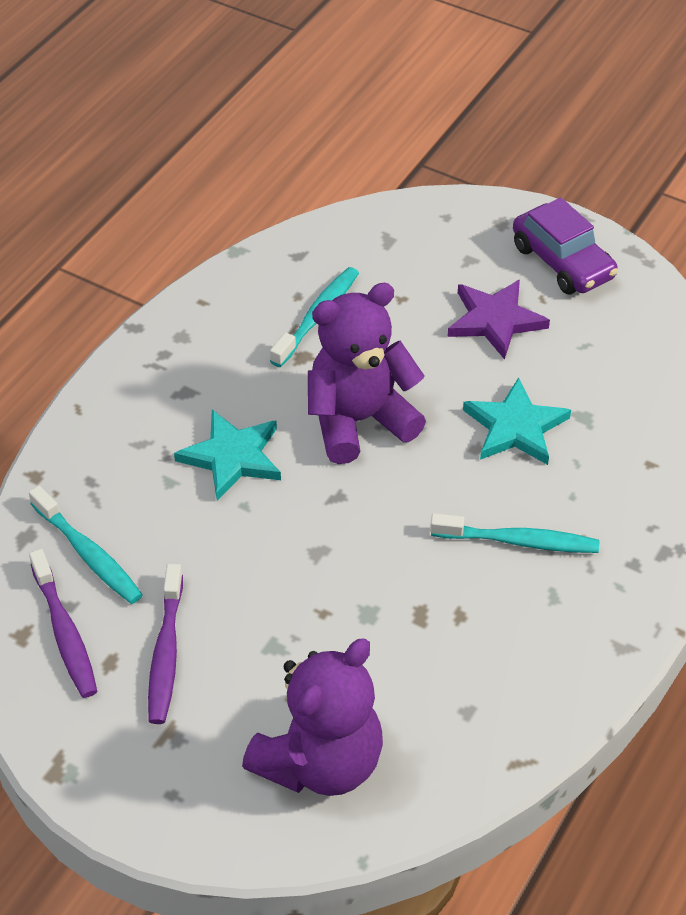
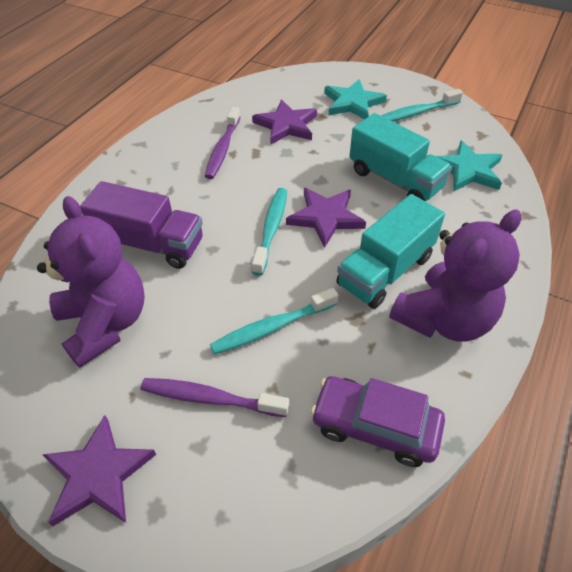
purple star: [448,280,550,360] = 1 -> [42,415,156,526] [252,99,317,145] [286,188,366,248] = 3
purple truck: none = 0 -> [80,181,203,269] = 1
turquoise truck: none = 0 -> [336,194,445,309] [349,113,452,201] = 2

